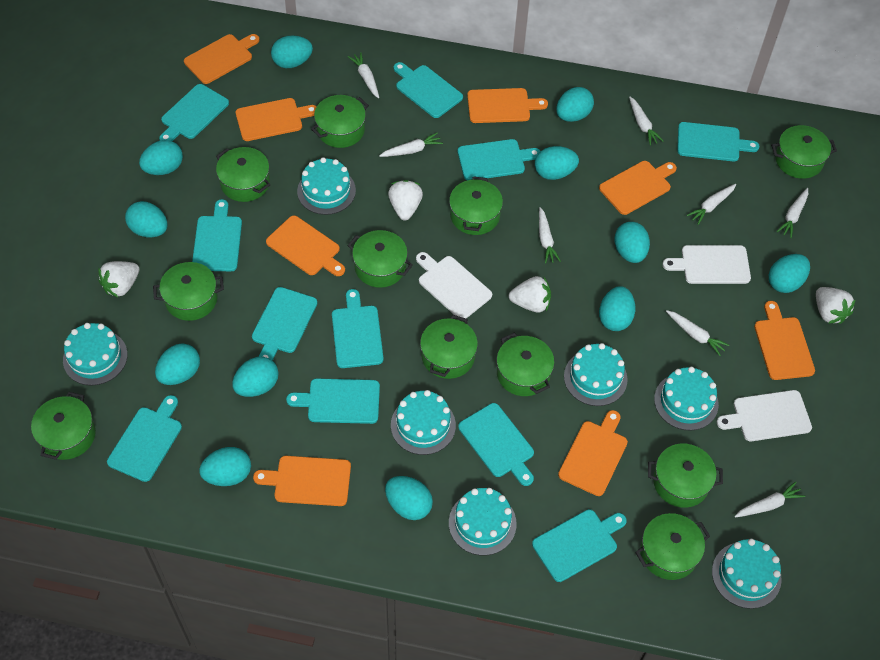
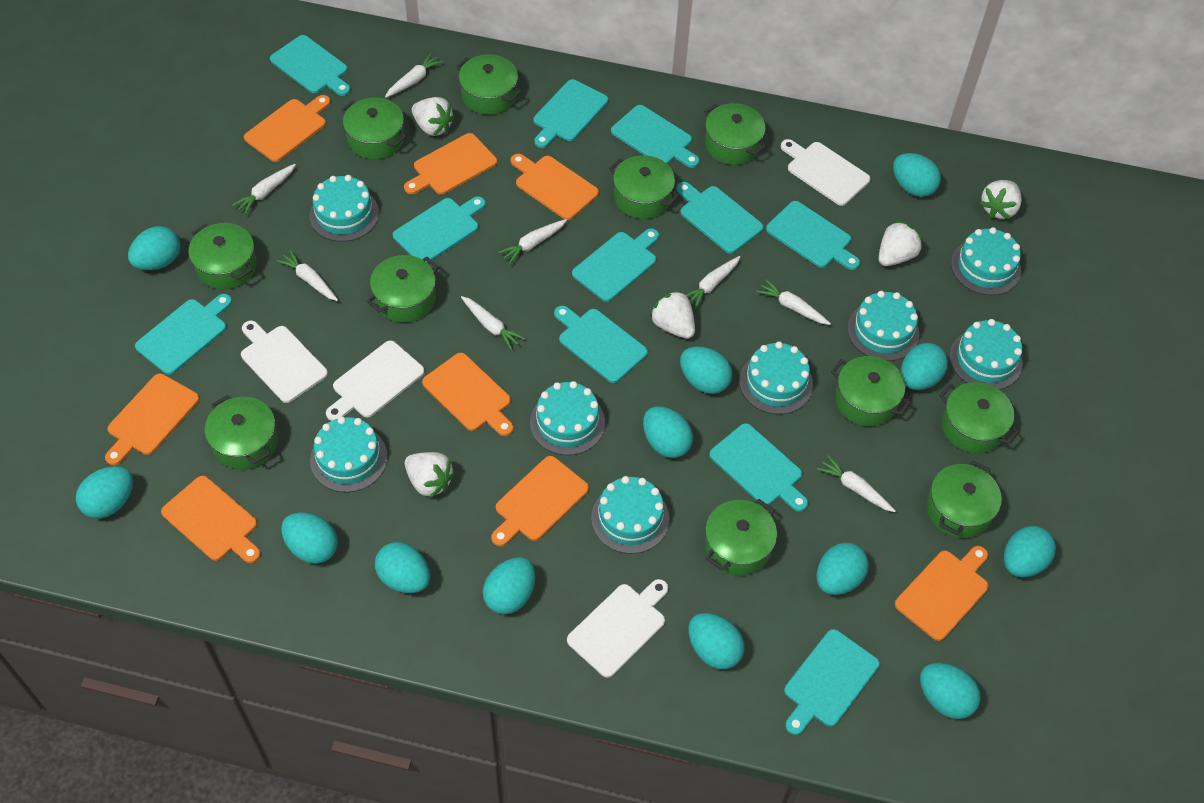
turquoise cake: [63,323,127,386] [297,157,356,215] [391,390,456,455] [449,488,517,555] [564,343,628,406] [654,367,719,431] [712,539,782,609] = 7 -> [309,175,379,242] [310,416,388,492] [530,381,605,455] [591,476,669,554] [739,342,813,414] [847,291,919,361] [949,319,1023,390] [951,227,1021,295] = 8
turquoise egg: [125,201,168,238] [139,140,183,175] [155,344,200,385] [199,447,251,486] [232,357,279,397] [271,35,313,68] [385,476,433,520] [535,146,579,180] [556,87,594,122] [599,286,635,331] [614,222,650,263] [769,254,810,293] = 12 -> [76,466,133,519] [128,226,181,270] [281,512,338,564] [375,542,430,593] [483,557,535,614] [643,406,693,458] [680,346,732,394] [688,613,745,669] [817,542,869,595] [893,153,941,197] [901,343,948,390] [920,663,981,719] [1004,526,1056,577] = 13
white cutting board: [416,252,492,318] [662,245,751,284] [717,390,812,441] = 3 -> [241,320,328,403] [326,340,425,421] [567,579,668,678] [781,139,870,206] = 4
white strawberry: [98,261,139,297] [388,180,423,220] [509,276,551,313] [816,287,856,324] = 4 -> [405,452,455,498] [412,97,455,136] [650,290,695,339] [879,221,922,266] [980,180,1022,219] = 5

